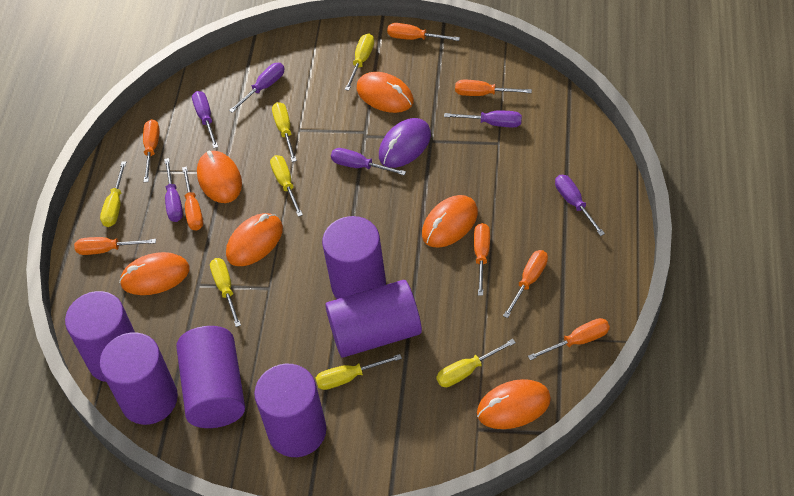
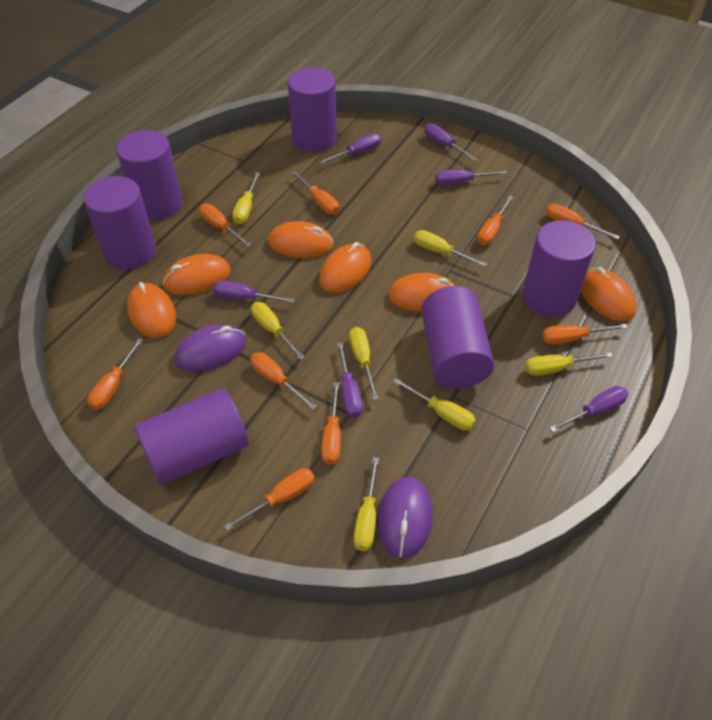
orange screwdriver: [74,237,156,255] [143,119,160,182] [182,166,203,231] [387,23,460,41] [455,80,532,96] [474,223,490,296] [503,250,548,318] [528,318,610,360] = 8 -> [87,338,143,410] [199,204,252,247] [224,468,315,531] [250,352,317,410] [291,171,339,214] [321,382,341,465] [477,195,513,245] [542,324,628,345] [546,204,620,240] = 9
purple mouse: [379,118,431,168] = 1 -> [174,324,246,372] [378,477,432,558] = 2

